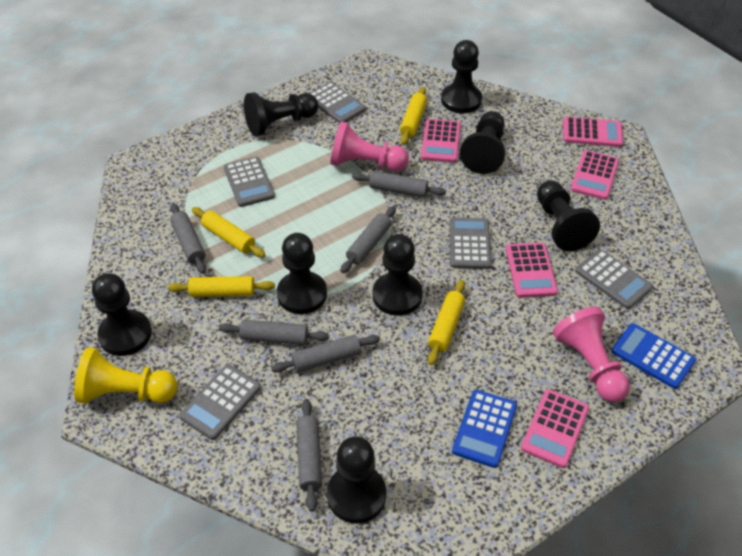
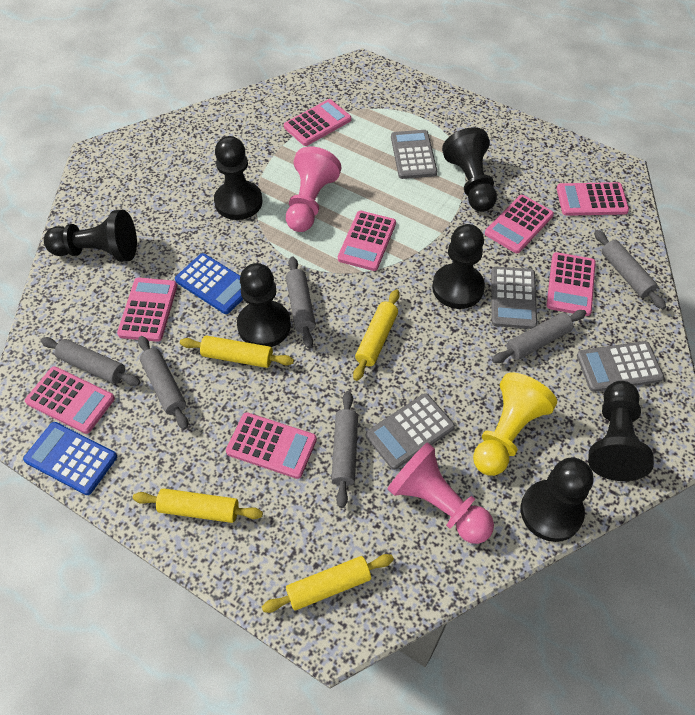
black pawn: [92,273,152,356] [244,92,318,136] [277,233,327,314] [327,436,386,523] [373,234,423,316] [441,40,482,114] [460,111,505,174] [537,181,600,251] = 8 -> [44,210,137,262] [214,136,262,220] [237,263,291,347] [432,224,485,309] [442,127,497,212] [521,457,593,542] [588,381,654,481] = 7
grey calculator: [179,364,261,440] [224,157,275,207] [310,82,366,123] [449,217,492,269] [575,249,653,309] = 5 -> [366,393,455,470] [391,130,437,179] [491,267,537,329] [577,341,664,392] = 4
pink calculator: [421,119,461,163] [506,242,558,298] [521,389,589,468] [563,117,623,147] [570,150,619,200] = 5 -> [25,366,115,434] [117,278,177,342] [226,412,317,479] [284,99,351,146] [338,211,396,271] [485,195,554,253] [546,252,596,316] [557,182,629,216] = 8

